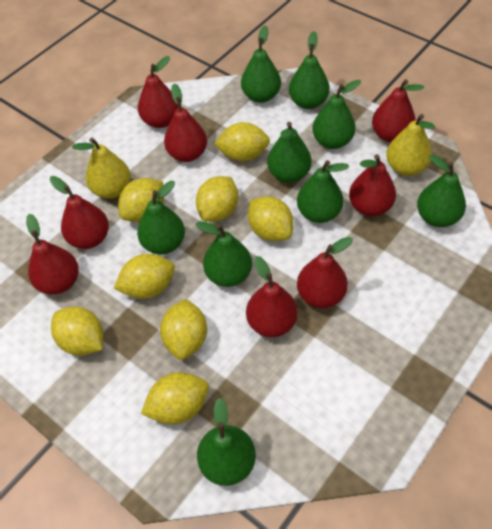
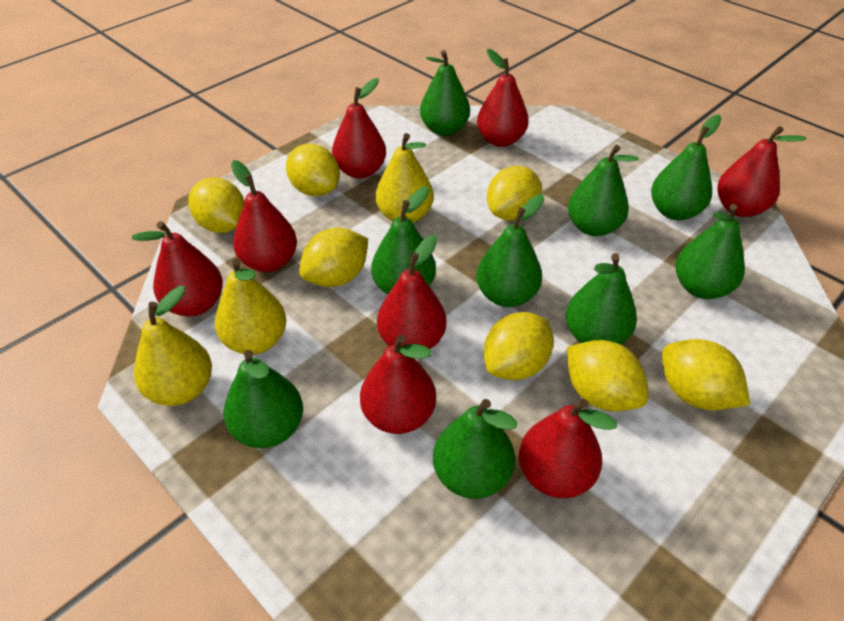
yellow lemon: [51,307,103,356] [114,254,175,299] [119,178,164,222] [141,372,209,425] [160,299,207,360] [196,176,238,222] [214,122,270,162] [248,196,293,241] = 8 -> [188,178,245,233] [286,144,340,196] [299,228,368,287] [484,312,554,380] [487,166,542,221] [567,340,648,411] [662,339,750,410] = 7
yellow pear: [72,138,131,199] [386,114,435,176] = 2 -> [134,286,212,406] [215,258,286,355] [376,133,434,223] = 3

